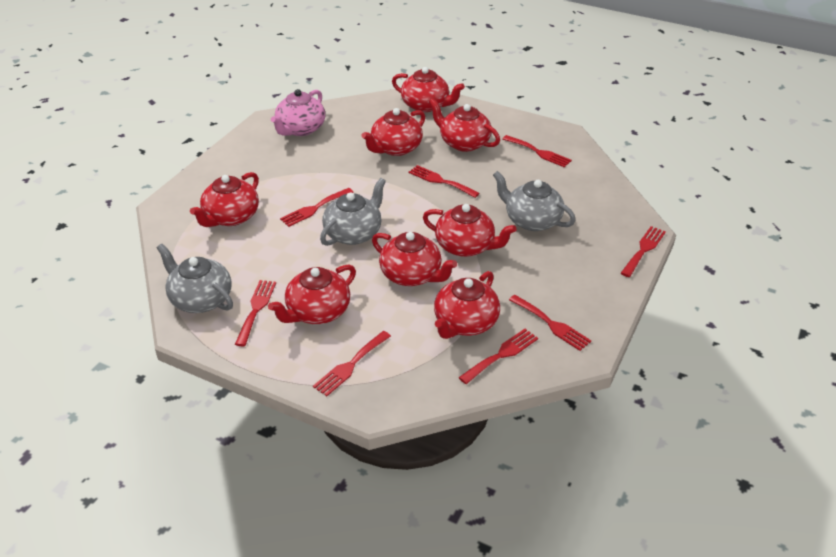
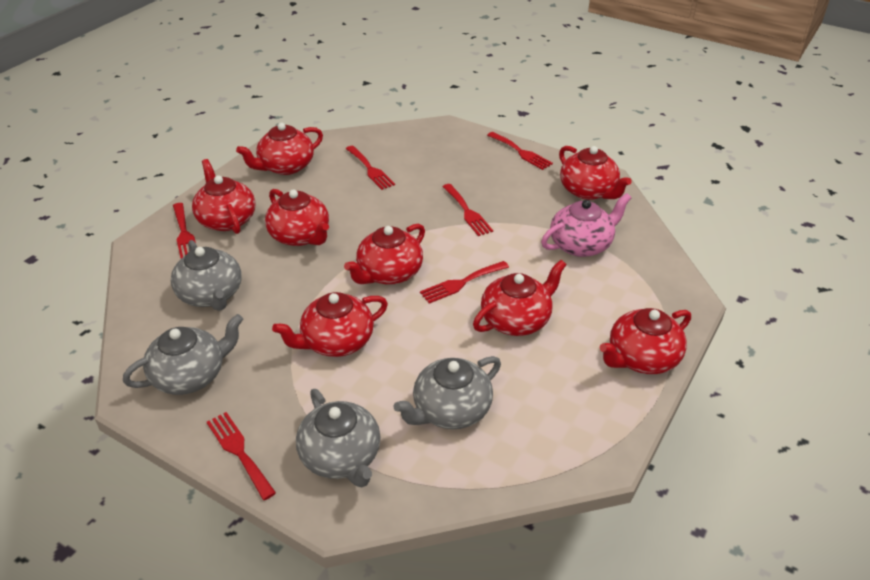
grey teapot: [156,244,233,313] [320,178,386,246] [493,171,576,231] = 3 -> [123,314,243,395] [171,240,242,311] [296,389,381,487] [393,356,501,429] = 4
red fork: [235,280,276,346] [280,188,353,227] [313,331,391,396] [409,165,480,198] [458,329,538,384] [502,135,572,167] [509,295,591,351] [621,226,666,277] = 8 -> [173,203,196,259] [207,412,276,500] [346,146,395,190] [420,261,509,303] [443,184,493,236] [487,132,553,170] = 6

